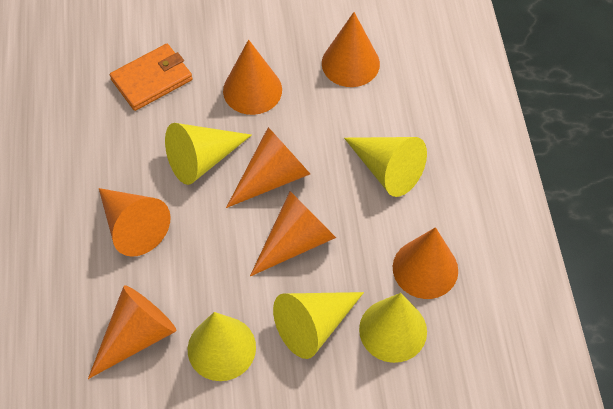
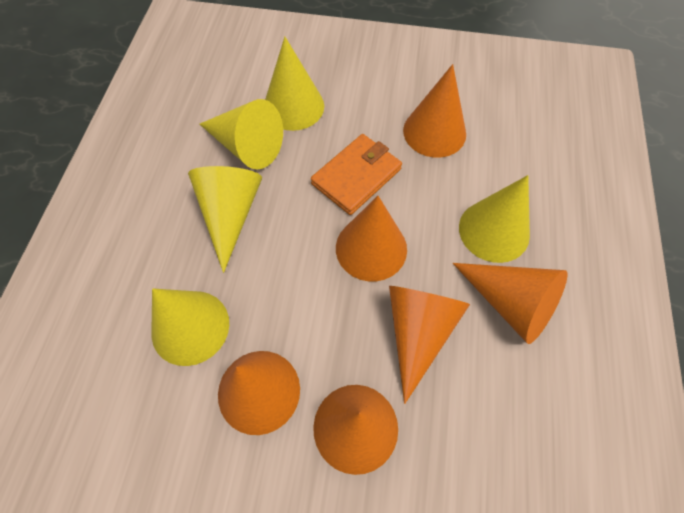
orange cone: [88,285,177,379] [99,188,171,257] [223,40,282,115] [226,127,310,208] [250,191,336,276] [322,12,380,87] [393,227,458,299] = 7 -> [218,351,300,435] [313,385,398,475] [336,196,407,282] [389,286,470,404] [403,64,466,158] [453,263,568,344] = 6

